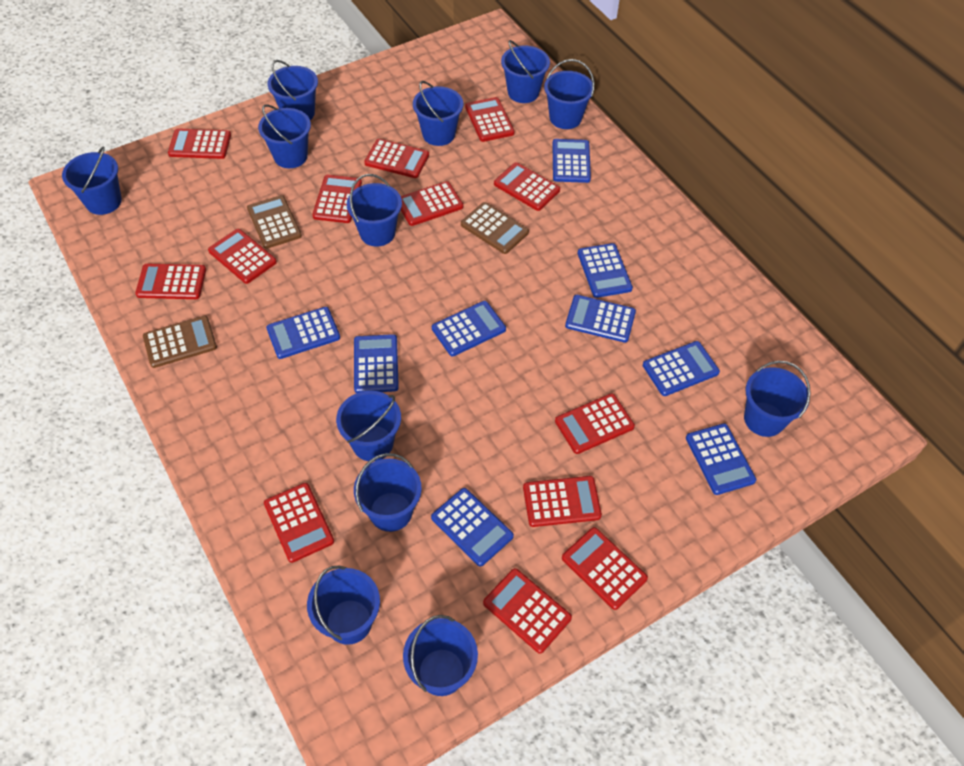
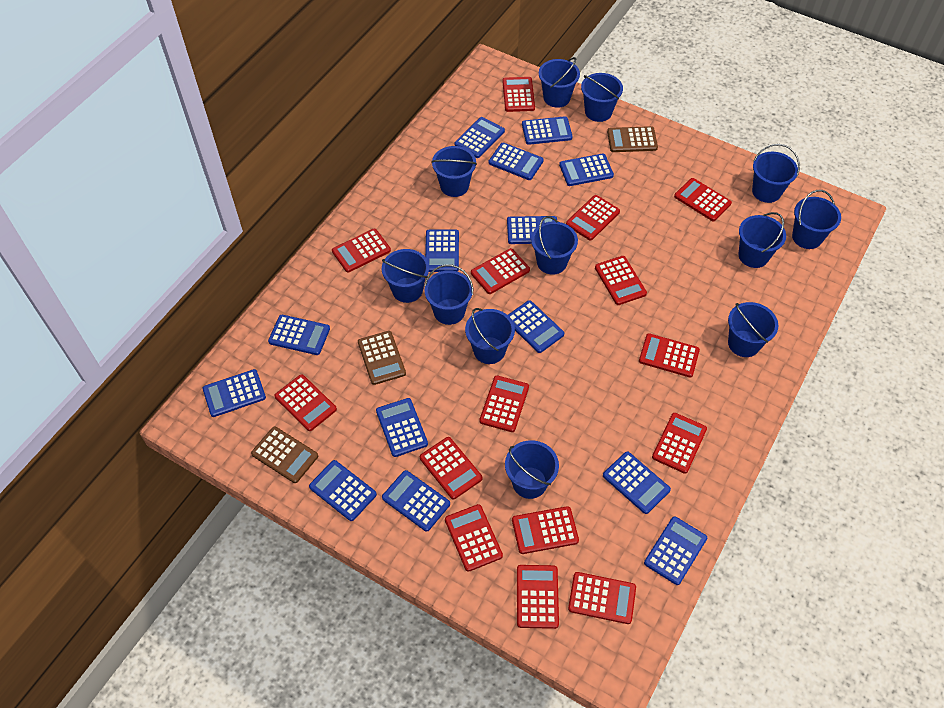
blue calculator: [266,307,340,359] [354,334,399,393] [431,488,514,567] [432,301,506,356] [552,139,591,183] [565,295,636,343] [578,243,633,298] [643,341,720,396] [686,423,756,495] = 9 -> [203,369,266,417] [268,315,330,355] [309,460,377,521] [376,398,428,457] [382,470,450,532] [425,230,459,272] [454,117,505,158] [489,143,544,180] [507,216,557,244] [508,300,564,353] [522,116,573,145] [559,154,614,186] [603,451,671,514] [644,516,707,585] = 14
red calculator: [135,264,206,299] [168,128,231,159] [208,229,277,284] [264,483,334,563] [312,175,362,223] [364,139,429,178] [401,181,463,226] [465,97,515,142] [483,568,572,654] [494,162,560,211] [523,476,602,527] [555,393,635,454] [562,527,648,610] = 13 -> [274,374,337,431] [332,229,391,273] [420,437,483,499] [445,504,503,572] [471,248,530,294] [479,376,529,432] [502,77,535,112] [512,506,579,554] [517,565,559,629] [566,195,620,241] [568,572,636,624] [595,256,647,305] [639,333,700,377] [652,413,707,474] [674,178,732,221] = 15

